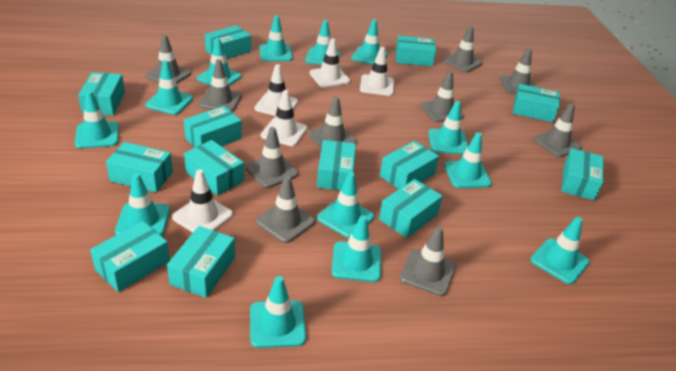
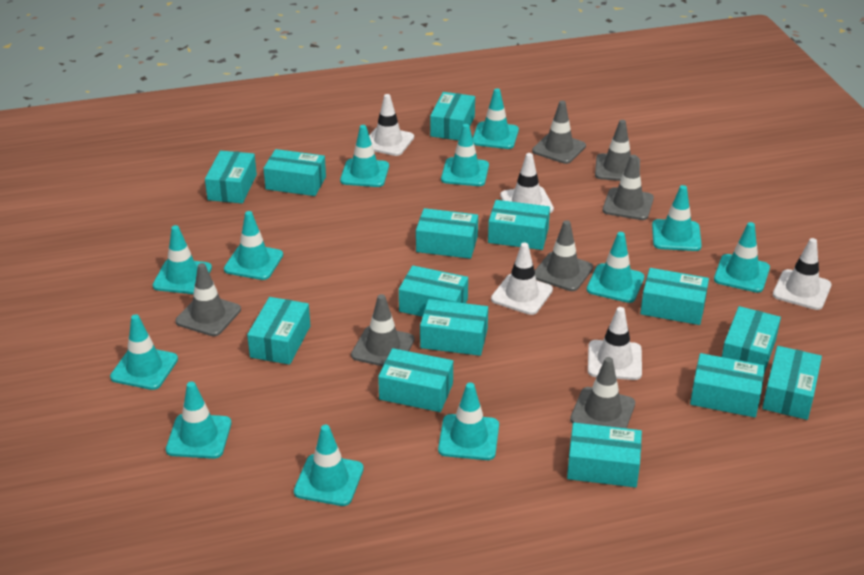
grey traffic cone: [145,34,191,83] [198,59,242,112] [245,127,298,188] [256,176,315,243] [308,96,357,149] [399,227,456,296] [420,71,464,122] [443,26,483,72] [500,48,535,94] [533,103,582,157] = 10 -> [175,263,241,336] [351,294,414,367] [532,101,586,164] [535,220,593,291] [570,357,635,428] [595,120,640,181] [603,155,654,220] = 7
turquoise box: [78,72,125,115] [90,221,170,292] [106,142,173,192] [167,226,235,298] [184,106,242,147] [184,140,244,196] [205,25,251,59] [317,140,356,190] [379,179,443,238] [380,141,439,189] [396,36,436,66] [513,84,560,122] [561,148,603,201] = 13 -> [205,151,257,203] [247,297,310,365] [263,149,326,196] [378,348,453,412] [399,266,468,317] [416,208,478,259] [420,299,488,356] [430,92,475,140] [488,200,550,250] [567,423,642,488] [640,268,709,325] [690,353,765,417] [722,306,781,373] [762,346,822,420] = 14
turquoise traffic cone: [75,91,119,148] [115,173,170,236] [145,60,193,115] [197,38,242,86] [250,276,306,348] [259,15,293,61] [305,20,340,65] [317,172,374,238] [332,215,381,282] [351,19,388,65] [428,101,468,154] [444,132,492,188] [530,217,590,284] = 13 -> [110,314,178,390] [153,225,212,294] [166,382,231,459] [224,211,283,280] [294,425,364,506] [340,125,389,187] [438,383,499,460] [441,124,489,186] [472,88,519,149] [587,232,644,303] [652,185,702,251] [714,222,770,293] = 12

